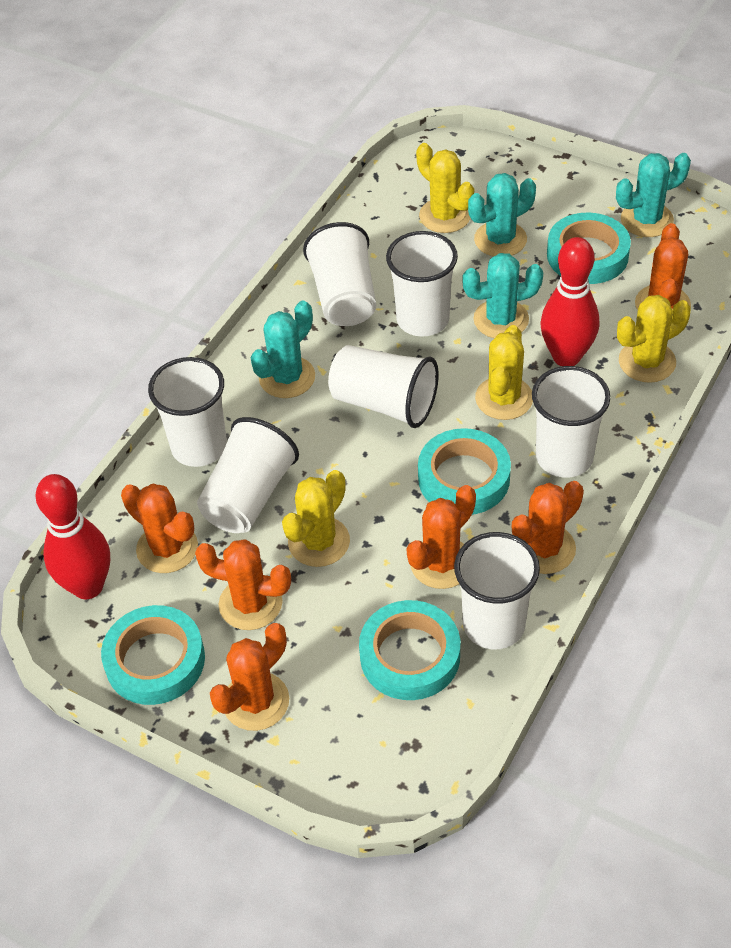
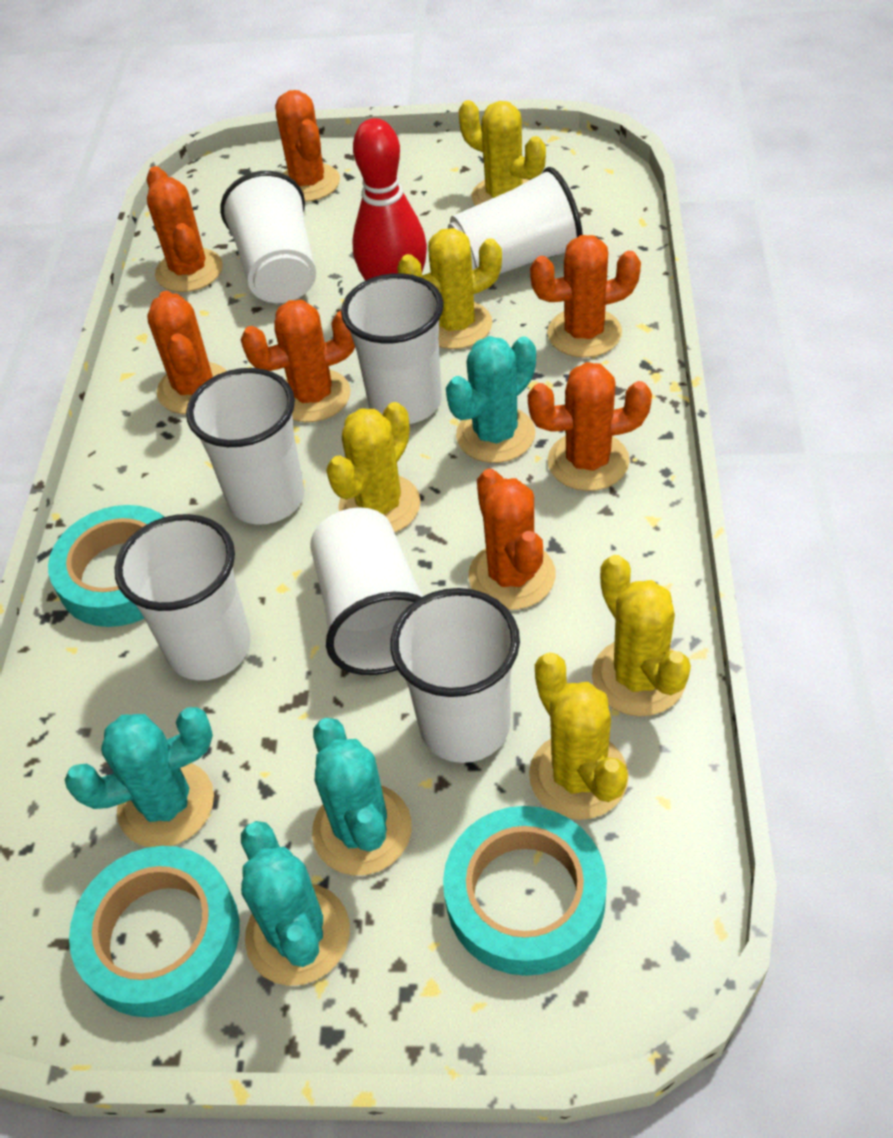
orange cactus: [121,484,198,573] [195,539,291,630] [210,623,289,731] [407,485,476,589] [512,481,584,574] [635,223,691,310] = 6 -> [147,166,223,292] [147,291,227,414] [241,300,355,422] [275,90,340,202] [468,468,556,610] [528,362,652,491] [530,235,641,358] = 7
red bowling pin: [35,474,110,599] [540,237,599,366] = 2 -> [352,118,427,281] = 1
turquoise tape: [101,605,205,705] [359,600,460,700] [418,428,511,515] [547,213,631,284] = 4 -> [48,505,164,627] [69,846,240,1018] [443,806,607,976] = 3
yellow cactus: [282,470,350,567] [416,143,474,233] [475,325,533,420] [617,295,691,383] = 4 -> [326,402,421,532] [397,228,502,349] [459,100,546,206] [529,653,629,820] [592,555,691,716] = 5

